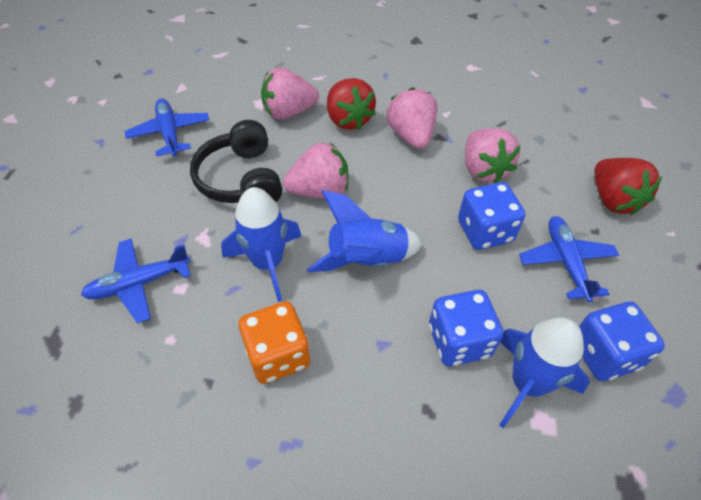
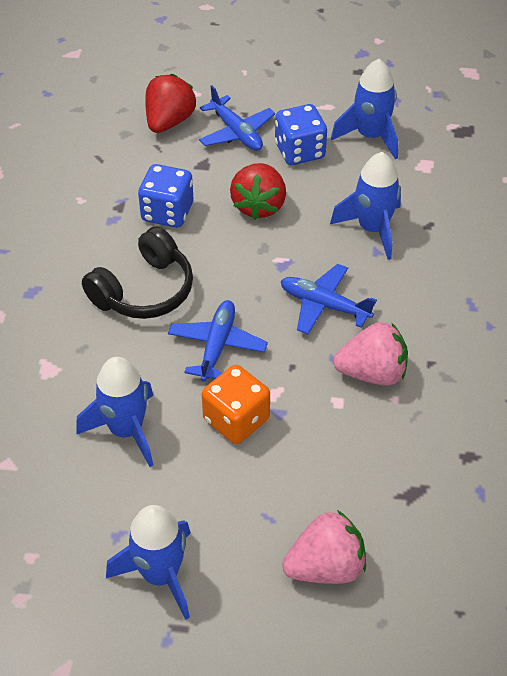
blue dice: [429,290,503,366] [458,182,525,250] [579,302,665,381] = 3 -> [138,164,193,228] [275,104,327,165] = 2
blue rocket: [221,187,302,302] [307,190,423,272] [499,317,590,428] = 3 -> [76,357,153,467] [106,505,191,620] [330,152,401,260] [331,59,398,160] = 4
pink strawberry: [261,67,319,120] [283,143,349,199] [386,88,438,149] [465,128,521,183] = 4 -> [282,510,366,584] [333,322,408,386] = 2

